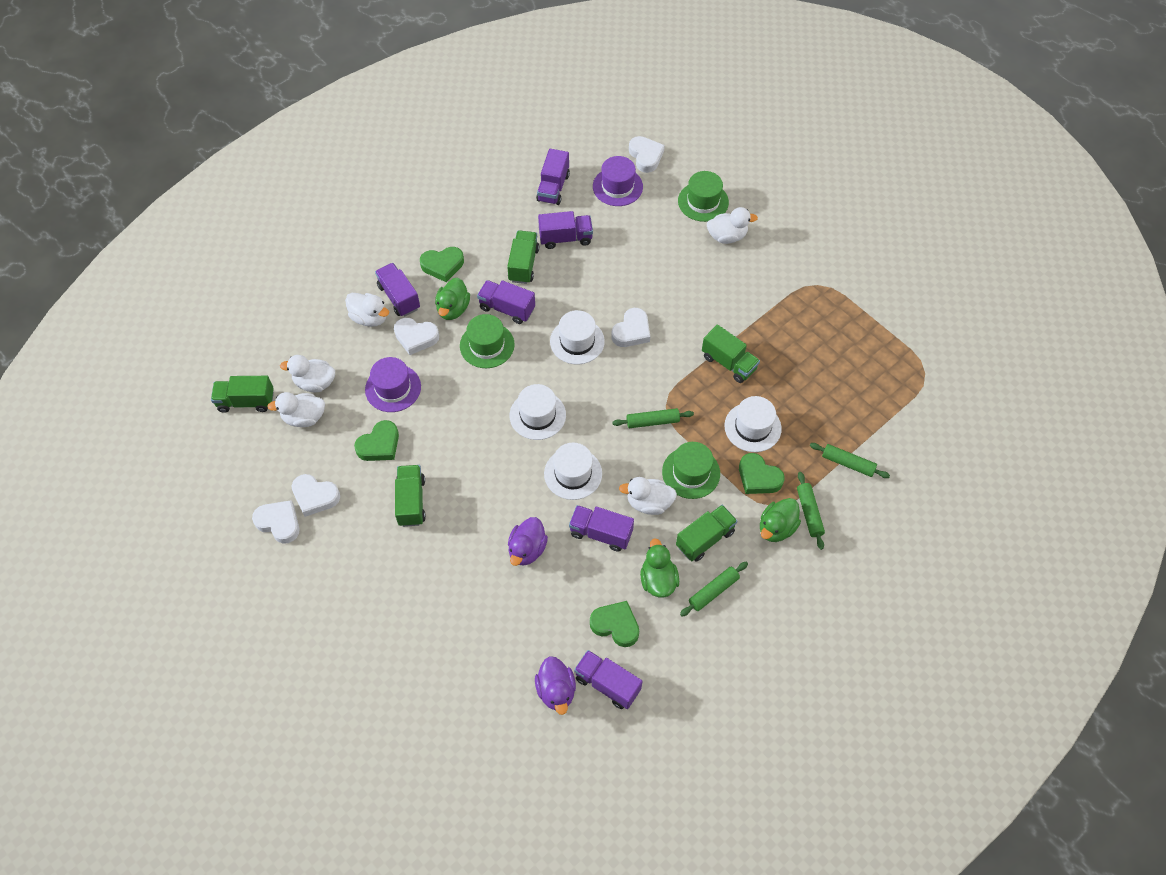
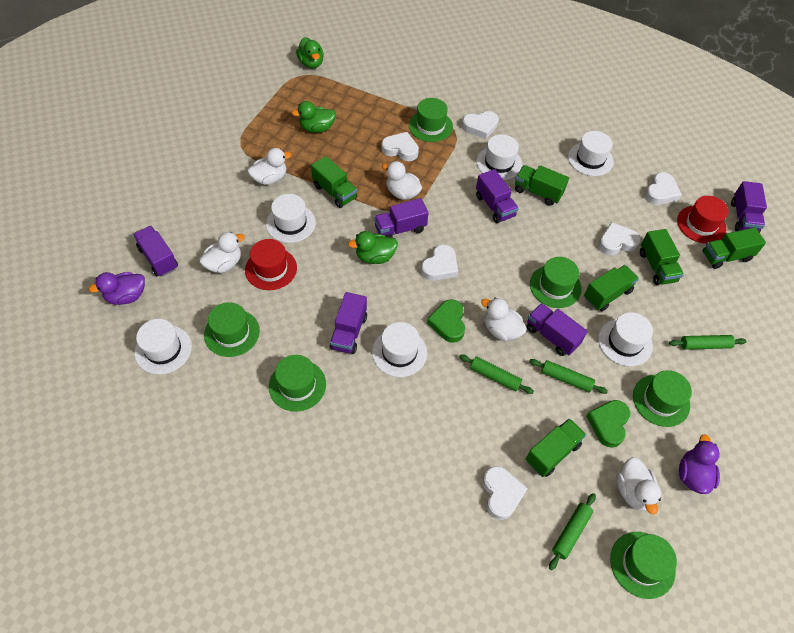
green hat: [460,314,515,368] [662,442,720,499] [678,171,729,222] = 3 -> [204,302,260,357] [269,355,326,412] [409,98,453,142] [530,257,581,308] [610,532,677,599] [633,370,692,427] = 6
green heart: [354,420,399,461] [420,247,464,282] [590,601,639,647] [739,453,785,494] = 4 -> [427,299,465,343] [586,400,630,448] = 2
green truck: [211,376,274,413] [395,465,426,527] [507,230,539,284] [676,505,738,562] [702,325,760,383] = 5 -> [311,156,357,208] [515,165,569,206] [526,418,586,477] [584,265,639,311] [640,229,684,285] [703,228,766,269] = 6
purple hat: [365,357,421,412] [593,156,643,206] = 2 -> none = 0
red hat: none = 0 -> [245,239,297,290] [677,196,729,244] = 2
white hat: [510,384,566,440] [544,443,602,500] [550,310,605,364] [724,396,782,452] = 4 -> [135,319,192,374] [266,194,316,243] [372,322,427,377] [476,134,522,180] [568,131,614,176] [598,312,653,366] = 6
white heart: [252,500,299,544] [292,474,340,517] [394,318,439,355] [611,308,650,347] [629,136,665,173] = 5 -> [381,132,419,161] [421,244,458,281] [462,111,499,139] [483,466,528,520] [598,222,641,255] [645,172,682,205] = 6

